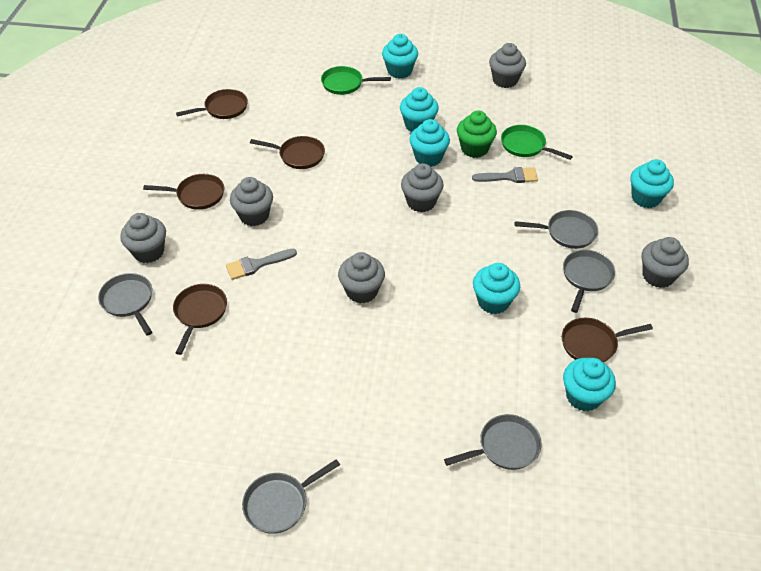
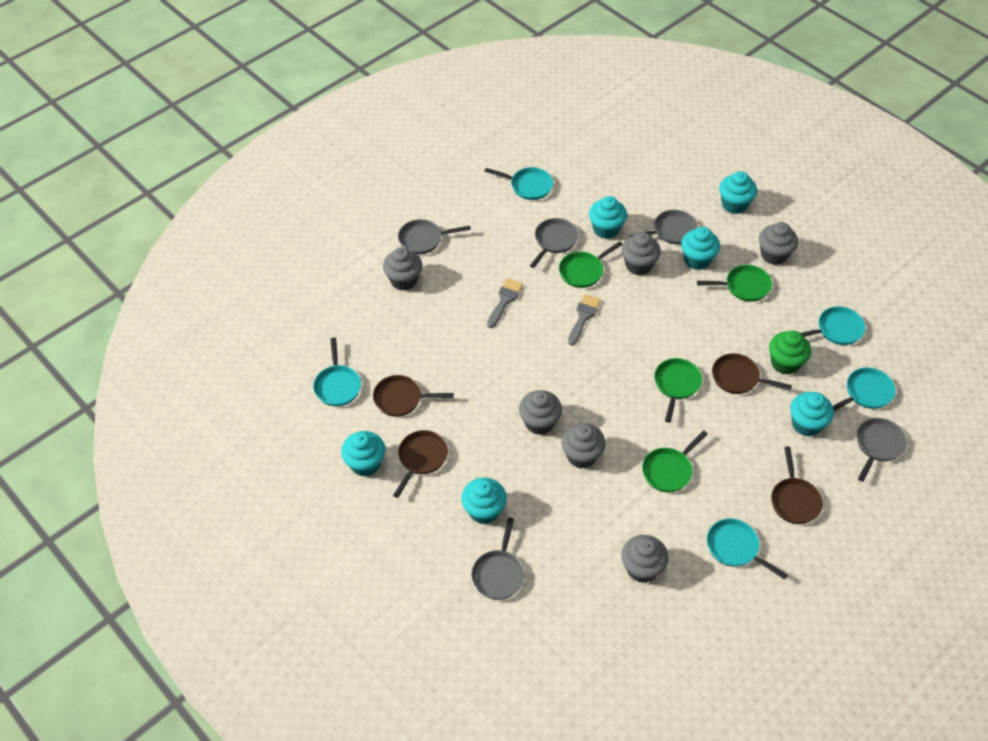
brown pan: [143,174,224,210] [173,284,227,355] [176,89,248,119] [250,136,325,169] [562,318,653,362] = 5 -> [373,375,454,417] [393,430,448,498] [712,353,792,394] [771,446,823,524] = 4
green pan: [321,66,391,95] [501,125,573,160] = 2 -> [559,241,623,288] [642,430,708,492] [654,358,702,423] [697,265,772,302] = 4
turquoise pan: none = 0 -> [313,338,361,406] [484,167,553,200] [707,518,788,580] [800,306,865,345] [833,368,896,411] = 5

